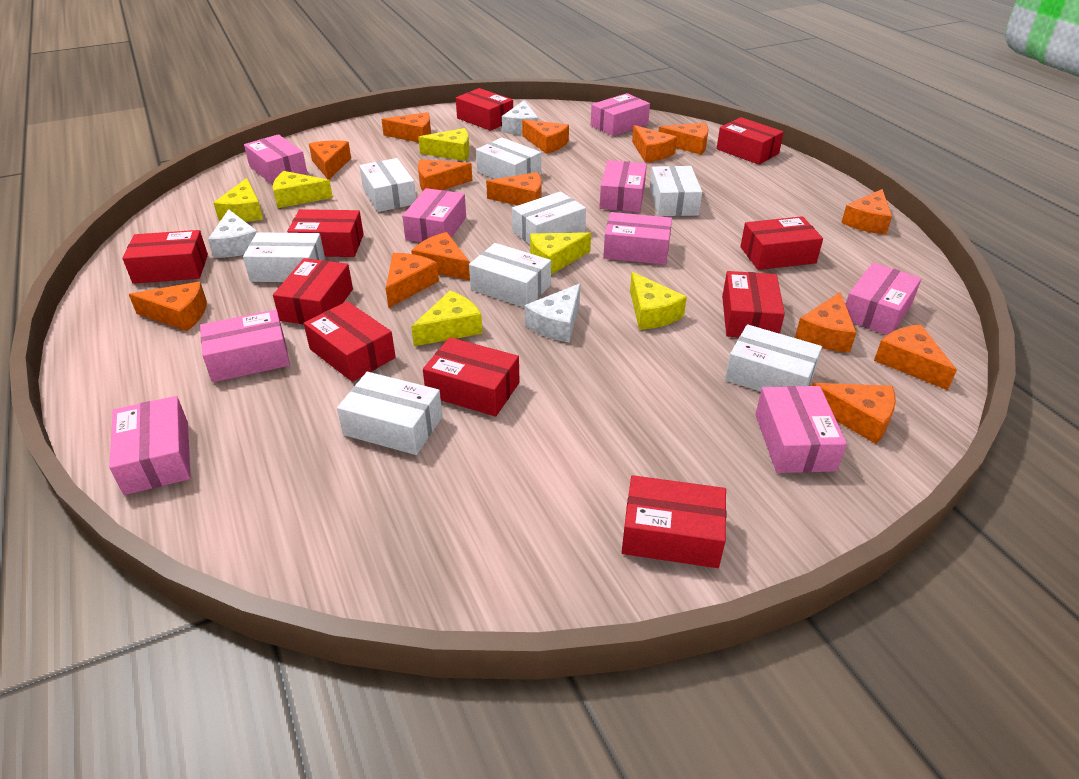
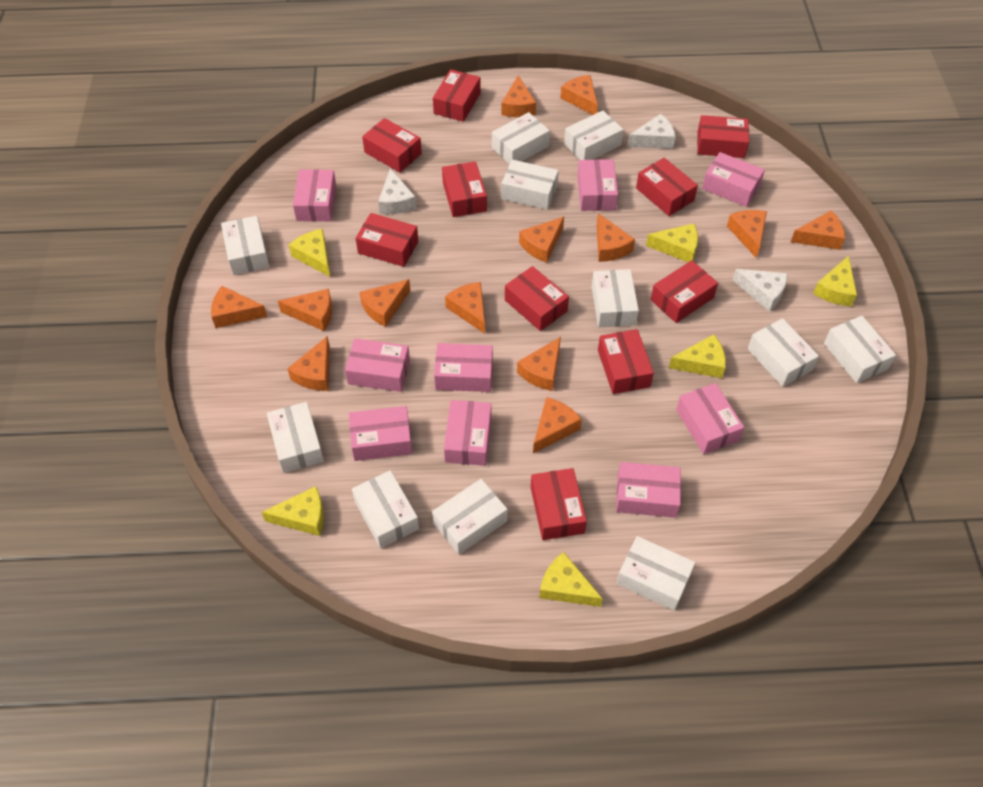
orange cheese: [129,282,207,331] [309,141,351,180] [381,112,431,143] [386,253,439,308] [411,232,470,280] [418,159,472,191] [486,172,541,205] [522,119,569,154] [632,125,677,162] [659,123,708,155] [795,292,857,352] [812,383,896,444] [841,189,892,235] [874,324,957,390] = 14 -> [211,286,267,328] [278,289,332,331] [287,336,330,391] [359,279,411,327] [445,282,485,334] [501,76,536,117] [517,337,561,391] [519,217,564,263] [533,397,582,453] [560,75,598,115] [597,213,635,262] [727,210,767,258] [791,210,845,250] = 13
white box: [243,232,325,282] [337,372,443,455] [359,158,416,212] [469,243,551,308] [476,137,541,179] [512,191,586,244] [650,166,702,216] [725,324,822,392] = 8 -> [221,216,270,275] [267,402,324,473] [352,470,419,548] [432,479,508,555] [492,112,550,164] [501,160,559,210] [564,111,623,160] [592,269,639,327] [616,536,695,611] [748,318,819,387] [824,316,896,383] = 11

